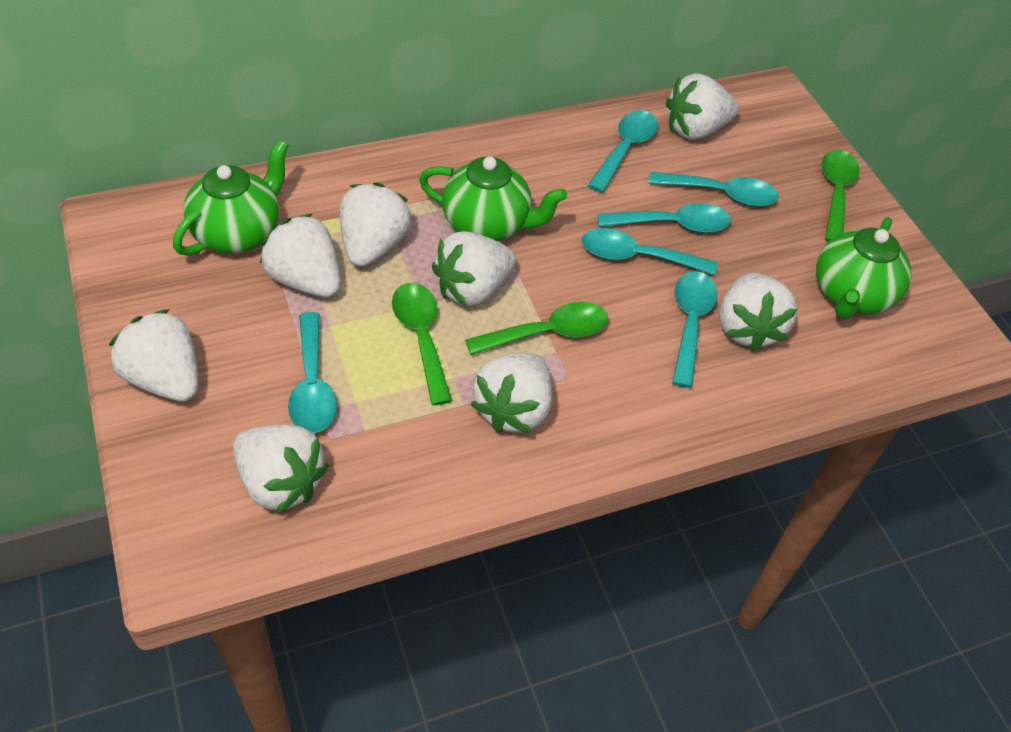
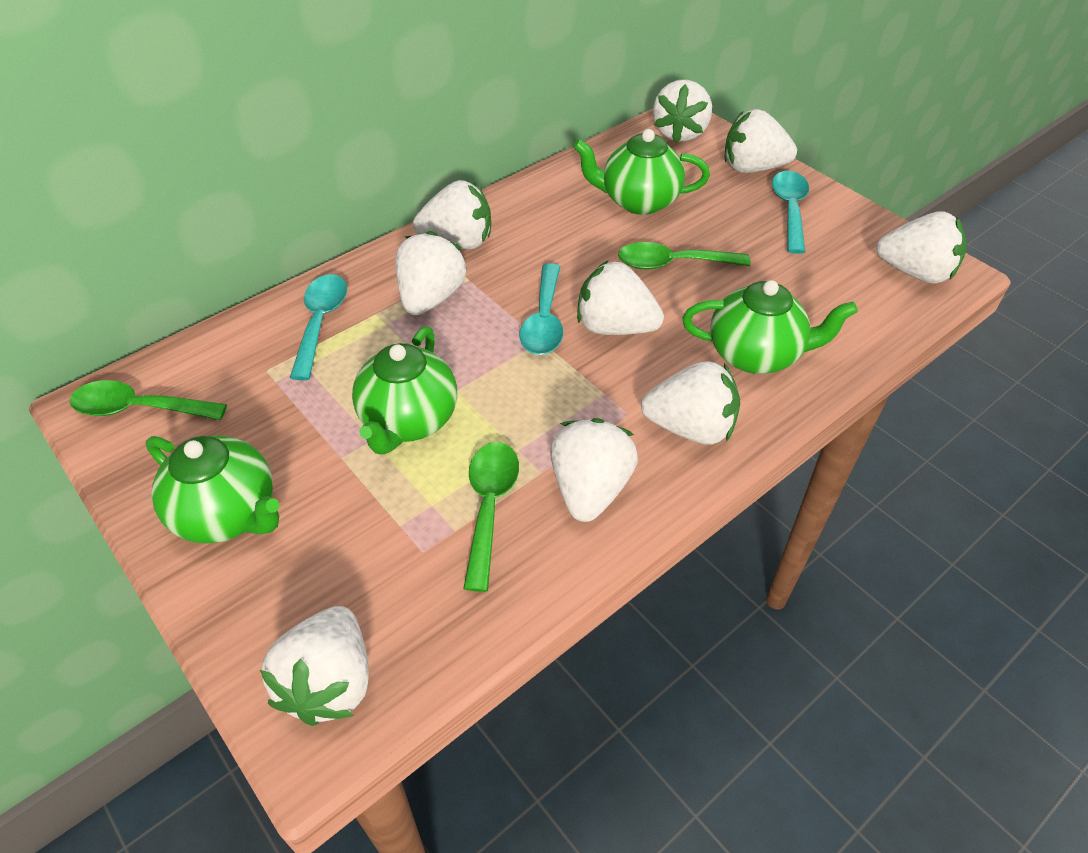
green teapot: [173,139,289,256] [419,157,567,241] [816,217,912,319] = 3 -> [145,436,280,543] [352,326,457,455] [573,129,710,215] [683,280,858,374] = 4
turquoise spoon: [288,312,337,433] [582,228,717,275] [587,110,658,193] [597,203,731,233] [648,172,779,207] [672,271,717,388] = 6 -> [290,274,347,380] [520,263,563,355] [772,171,809,254] = 3
white strawberry: [109,309,198,402] [233,425,329,514] [260,214,341,297] [340,182,411,267] [432,231,516,306] [470,353,552,433] [665,73,738,140] [720,273,797,352] = 8 -> [260,606,369,726] [395,231,467,315] [413,180,491,249] [550,418,638,522] [577,260,664,335] [641,361,740,445] [653,80,712,143] [724,109,797,173] [876,211,967,284] = 9

